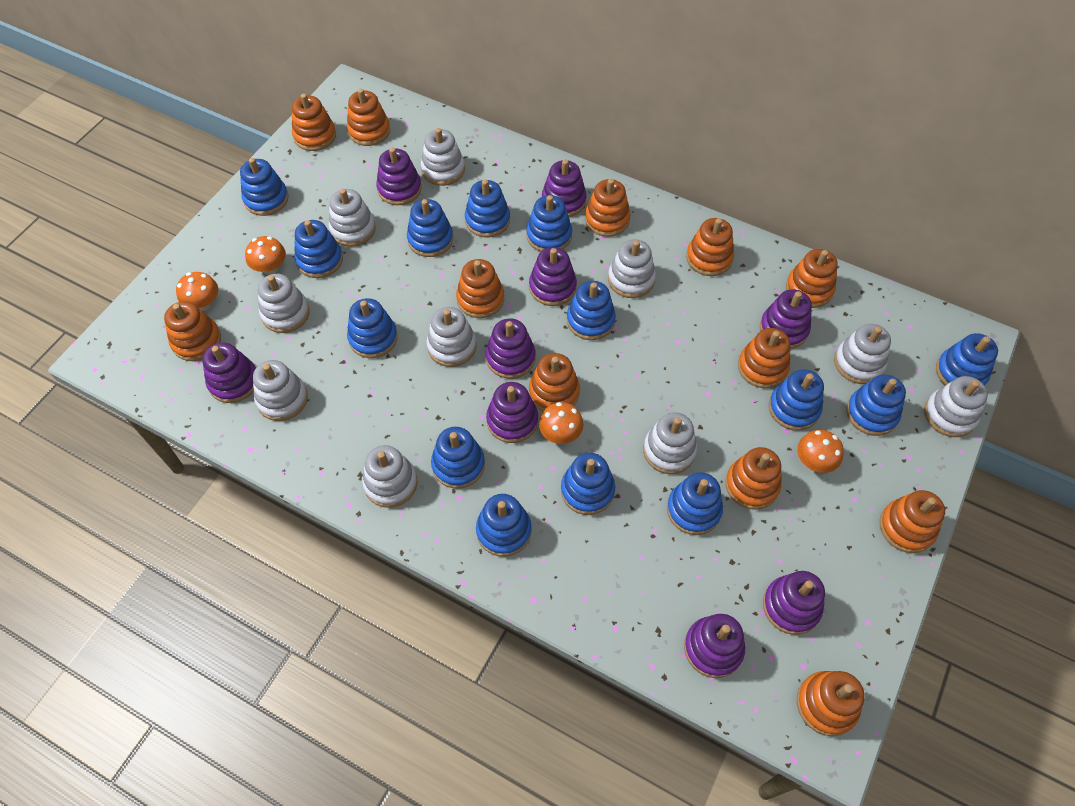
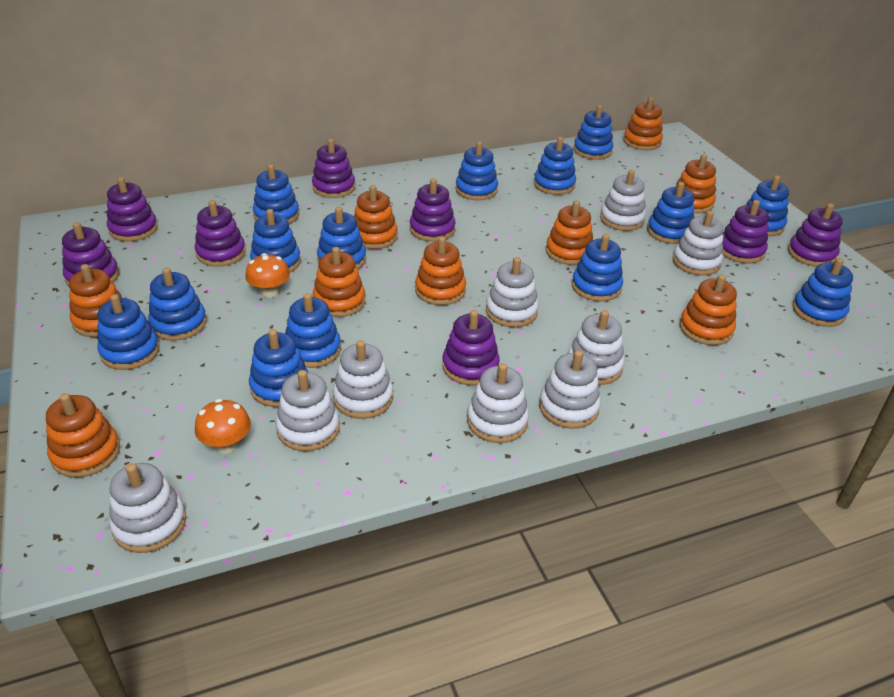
orange mushroom: [176,272,218,311] [245,236,286,275] [539,402,583,444] [797,430,844,473] = 4 -> [195,399,251,453] [245,253,290,298] = 2
orange stacking toy: [164,301,221,361] [292,94,336,151] [347,88,390,146] [456,259,504,318] [529,353,580,411] [585,179,631,237] [686,218,734,276] [725,447,782,510] [738,328,790,388] [786,249,838,308] [797,671,865,736] [880,490,945,553] = 12 -> [46,393,120,478] [69,264,122,337] [313,247,365,317] [354,185,397,249] [415,237,466,305] [546,200,593,265] [623,97,663,150] [675,154,716,213] [679,274,737,345] = 9
purple stacking toy: [202,342,256,403] [376,147,422,205] [486,318,536,379] [486,382,538,443] [529,247,577,306] [542,159,587,217] [684,614,745,678] [760,289,812,349] [763,571,825,635] = 9 -> [62,222,119,286] [107,177,158,242] [195,200,246,267] [312,139,355,198] [410,178,456,242] [442,310,500,385] [722,200,769,264] [788,203,843,267] = 8
white stacking toy: [253,360,308,421] [258,274,310,333] [329,189,376,247] [362,445,418,508] [421,128,465,186] [426,307,477,367] [608,239,656,298] [643,412,697,474] [834,324,891,384] [924,376,988,437] = 10 -> [109,463,186,553] [276,370,340,451] [333,340,393,419] [467,363,529,443] [486,257,539,327] [539,350,601,429] [568,310,625,385] [600,170,646,231] [673,211,723,276] = 9

